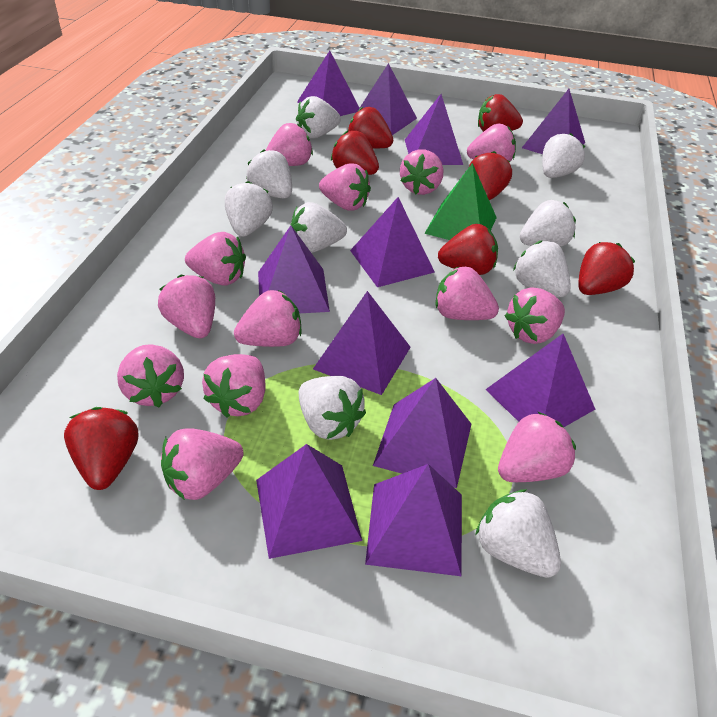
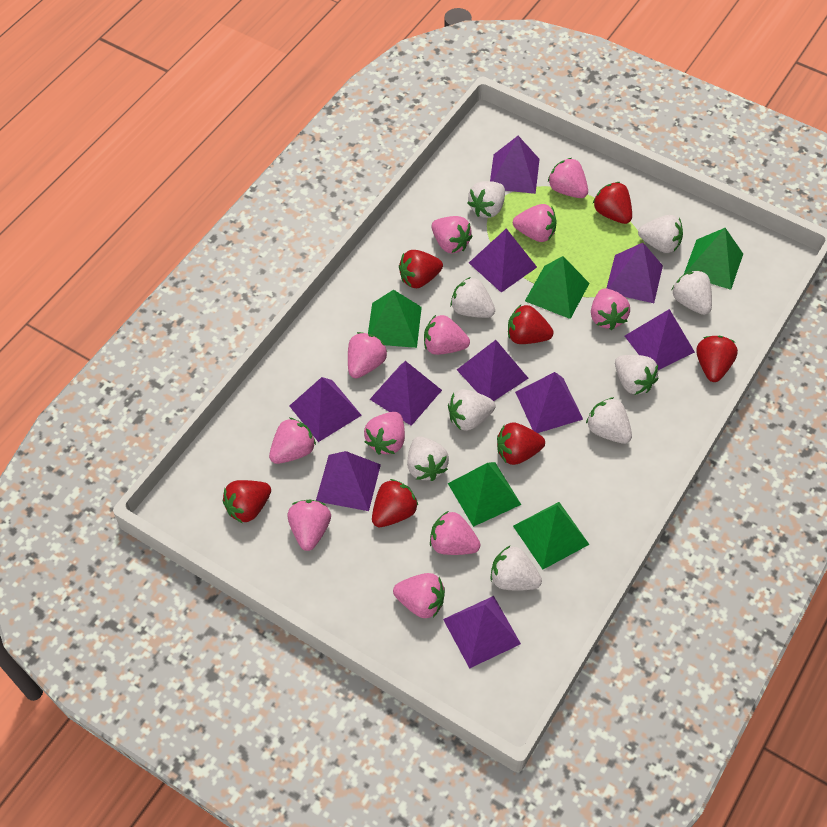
green pyramid: [424,163,497,240] = 1 -> [368,290,422,348] [448,462,521,527] [513,502,590,570] [525,256,589,319] [684,228,743,290] = 5
pink strawberry: [117,344,184,407] [158,275,215,338] [161,428,244,500] [185,232,246,286] [202,354,266,418] [234,290,302,347] [266,123,313,166] [319,163,371,211] [400,149,444,195] [436,267,499,320] [467,124,516,161] [498,411,576,482] [505,287,565,344] = 13 -> [269,418,316,464] [287,500,331,551] [348,332,387,378] [364,412,405,455] [393,573,445,618] [424,315,470,355] [430,511,480,555] [432,216,473,253] [513,204,557,242] [548,158,588,198] [591,288,630,330] = 11
purple pyramid: [256,444,362,559] [258,226,330,313] [297,51,359,116] [313,291,411,395] [350,197,434,287] [358,63,417,135] [365,464,462,576] [373,378,471,488] [405,94,463,165] [485,334,595,427] [522,89,585,154] = 11 -> [290,377,362,442] [316,451,381,511] [370,361,442,426] [443,596,521,669] [457,340,529,401] [469,228,537,293] [490,136,540,194] [515,372,583,433] [606,243,663,303] [625,309,695,370] = 10

